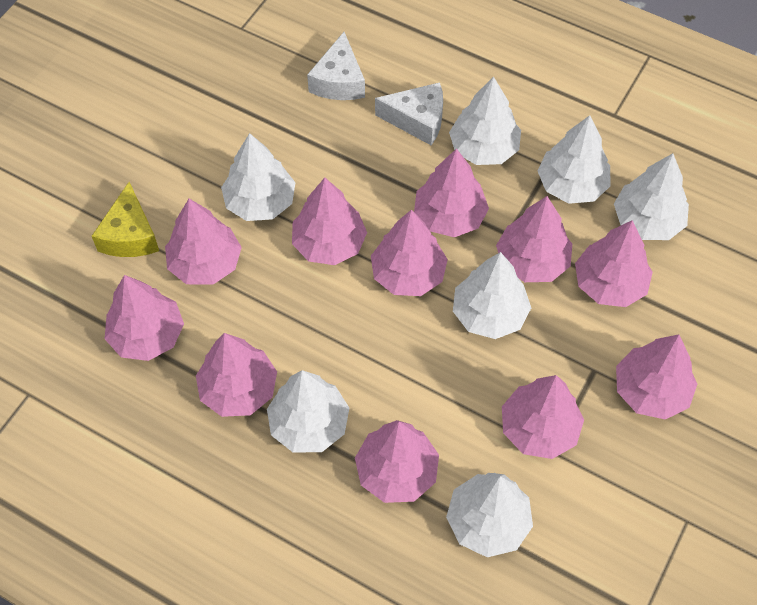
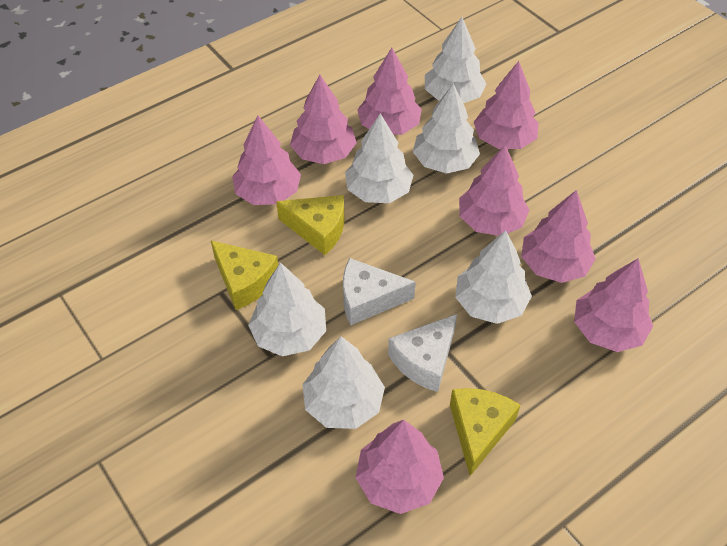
pink tree: [105,275,184,361] [165,199,242,285] [196,333,277,417] [292,177,367,265] [355,420,439,503] [371,210,448,296] [414,148,489,237] [496,196,572,282] [502,375,584,459] [575,220,653,307] [616,334,697,419] = 11 -> [232,116,301,205] [290,75,357,164] [355,420,444,514] [357,48,422,135] [459,145,529,236] [473,61,539,149] [521,190,596,283] [574,258,653,352] = 8
white tree: [221,133,296,221] [267,370,349,453] [446,473,533,557] [449,77,521,165] [453,252,531,339] [538,115,611,204] [614,153,689,240] = 7 -> [248,262,326,356] [302,336,385,429] [345,113,414,203] [413,83,480,174] [425,17,487,103] [455,230,532,324] = 6
yellow cheese: [92,182,159,257] = 1 -> [211,241,278,310] [276,195,344,255] [450,388,520,476] = 3

